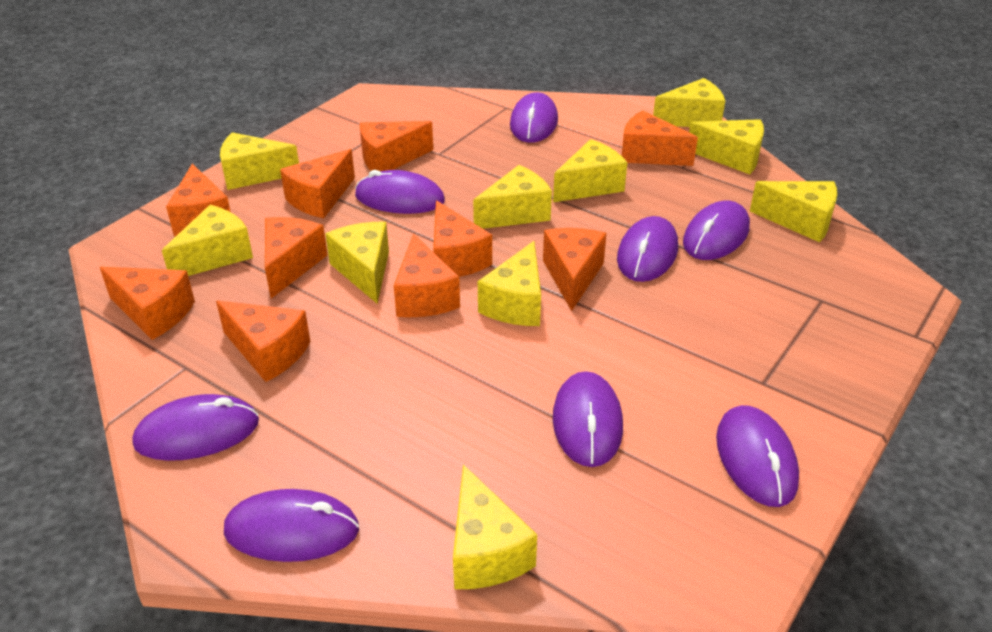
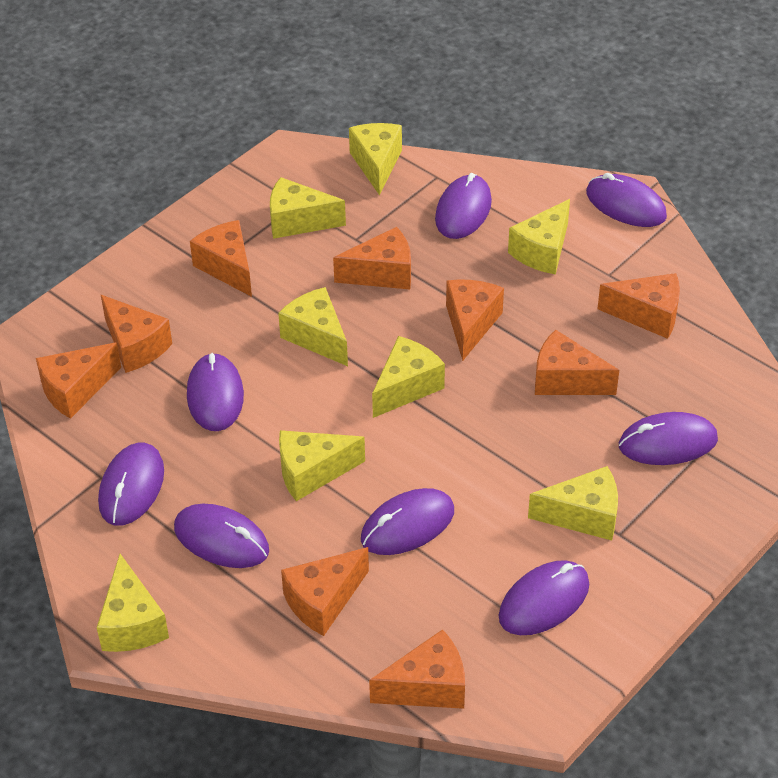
orange cheese: [100,267,195,340] [166,164,231,236] [216,301,310,382] [265,217,328,299] [280,149,355,218] [360,121,433,171] [394,233,460,317] [433,200,492,277] [543,228,606,311] [622,110,698,166] = 10 -> [36,343,121,419] [101,295,172,373] [190,220,252,297] [281,547,369,636] [333,227,411,289] [369,629,465,709] [446,280,504,361] [535,330,619,395] [598,273,680,339] = 9
yellow cheese: [162,205,253,276] [220,132,299,190] [325,222,389,304] [453,464,537,589] [473,165,552,229] [478,241,541,326] [553,139,627,202] [653,78,725,127] [689,119,764,174] [750,181,837,242] = 10 -> [97,554,169,652] [270,177,346,239] [278,287,348,366] [279,430,365,501] [349,123,402,196] [372,336,445,418] [508,199,570,275] [528,466,618,541] = 8

